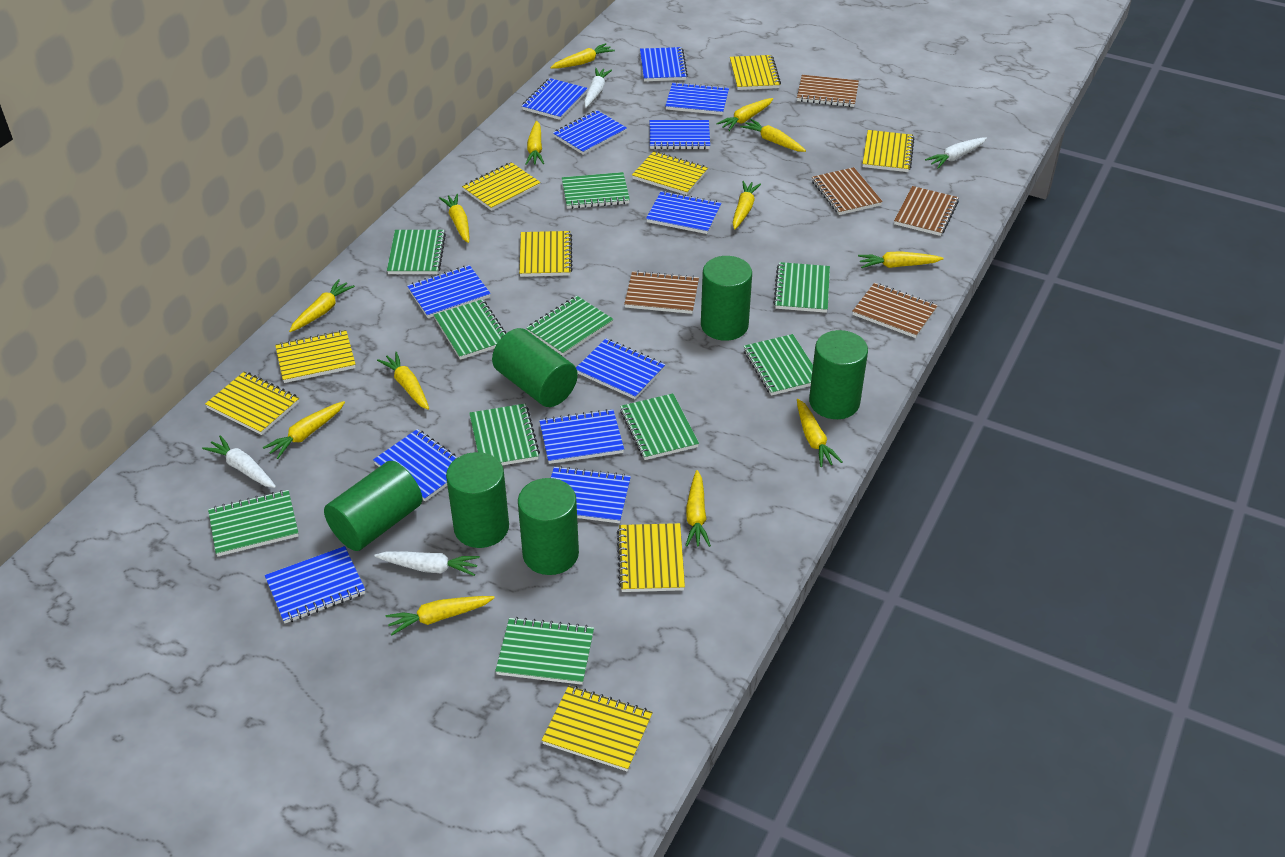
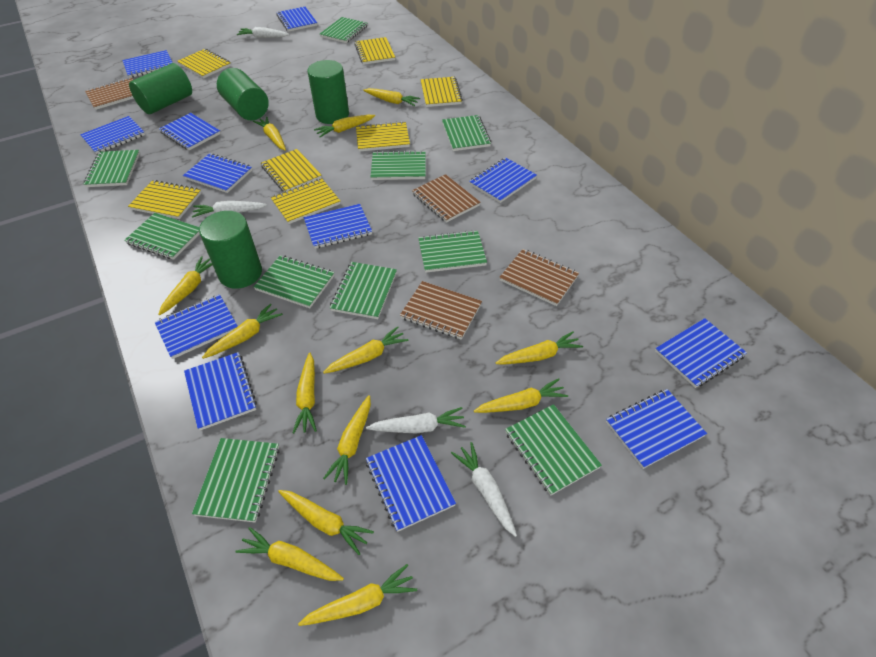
brown notebook: [624,271,699,314] [797,75,859,107] [812,167,883,215] [852,283,938,338] [894,186,959,236] = 5 -> [85,78,134,110] [400,281,482,340] [412,174,480,223] [499,249,579,306] = 4
green cylinder: [324,461,422,551] [446,452,509,548] [492,328,578,407] [518,478,579,575] [701,256,752,341] [809,330,868,419] = 6 -> [129,63,192,114] [199,211,262,289] [217,68,269,120] [307,60,349,124] = 4
yellow notebook: [205,372,299,435] [275,330,356,383] [462,162,541,211] [519,231,573,277] [542,686,653,772] [617,523,685,592] [632,151,708,195] [730,55,781,90] [862,130,915,172] = 9 -> [128,180,201,219] [177,49,231,78] [261,149,322,192] [271,178,340,224] [354,37,395,65] [356,121,410,152] [421,77,463,107] = 7

